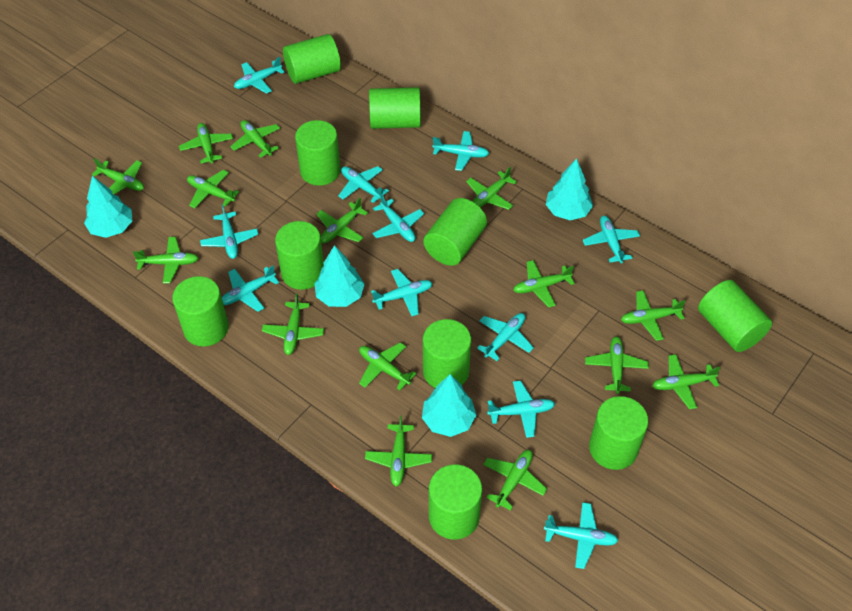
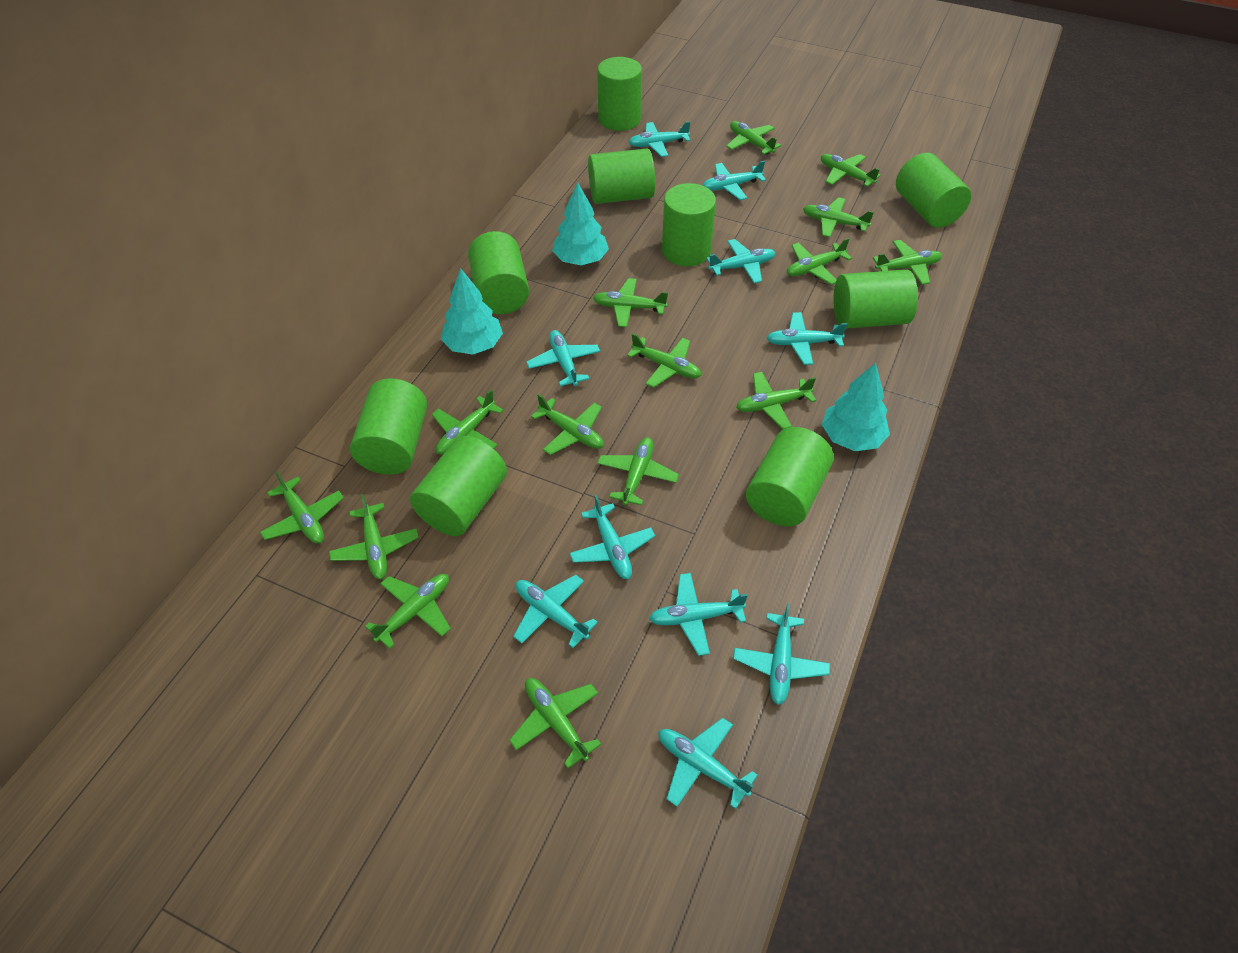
green cylinder: [172,276,229,347] [275,221,324,290] [283,34,341,84] [295,120,340,186] [369,87,421,129] [423,198,487,266] [423,319,471,388] [429,464,482,539] [589,396,648,470] [698,280,772,352] = 10 -> [350,378,427,475] [410,436,507,536] [468,231,529,314] [588,149,655,204] [597,57,642,131] [662,183,716,266] [746,427,834,526] [833,269,918,329] [896,153,972,228] = 9
turquoise plane: [200,204,258,259] [222,265,279,312] [234,57,284,94] [338,166,389,203] [371,269,432,316] [372,194,424,242] [432,131,490,171] [477,313,534,361] [487,380,555,438] [544,502,619,569] [583,216,640,263] = 11 -> [513,575,598,648] [526,330,600,386] [569,495,655,579] [628,121,690,157] [649,573,748,656] [658,718,757,809] [703,161,766,200] [706,239,775,283] [733,603,830,705] [767,312,847,365] = 10
turquoise tree: [84,176,132,238] [314,245,364,307] [422,374,476,437] [546,158,593,220] = 4 -> [441,268,503,355] [552,182,609,265] [822,363,890,451] = 3

